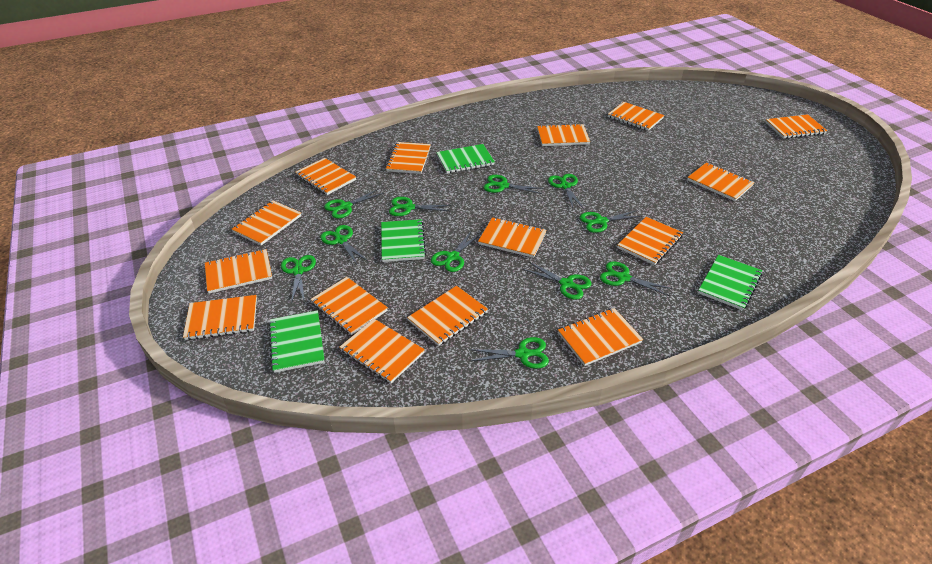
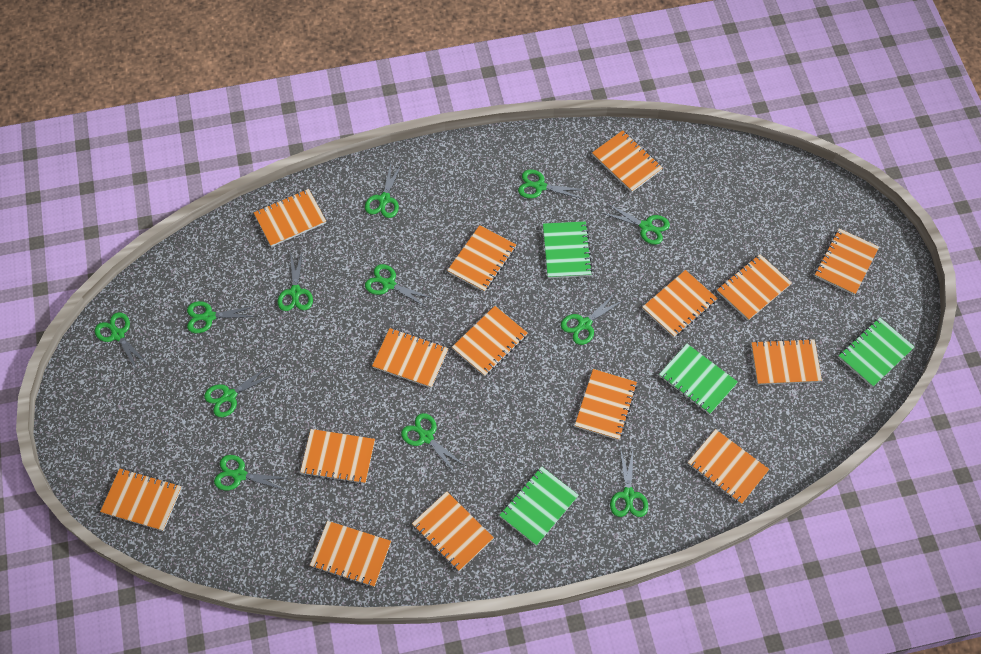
green scissors: [281,255,316,303] [320,225,368,264] [324,189,384,218] [389,197,451,216] [431,230,482,272] [469,337,549,369] [484,175,544,194] [522,261,591,300] [548,174,584,209] [580,210,643,233] [600,261,673,296] = 11 -> [95,312,147,370] [187,301,257,333] [204,366,276,417] [214,455,290,490] [278,250,313,311] [365,163,402,218] [365,264,434,307] [401,413,465,474] [518,169,586,199] [561,292,624,345] [602,204,670,245] [610,448,648,517] = 12

